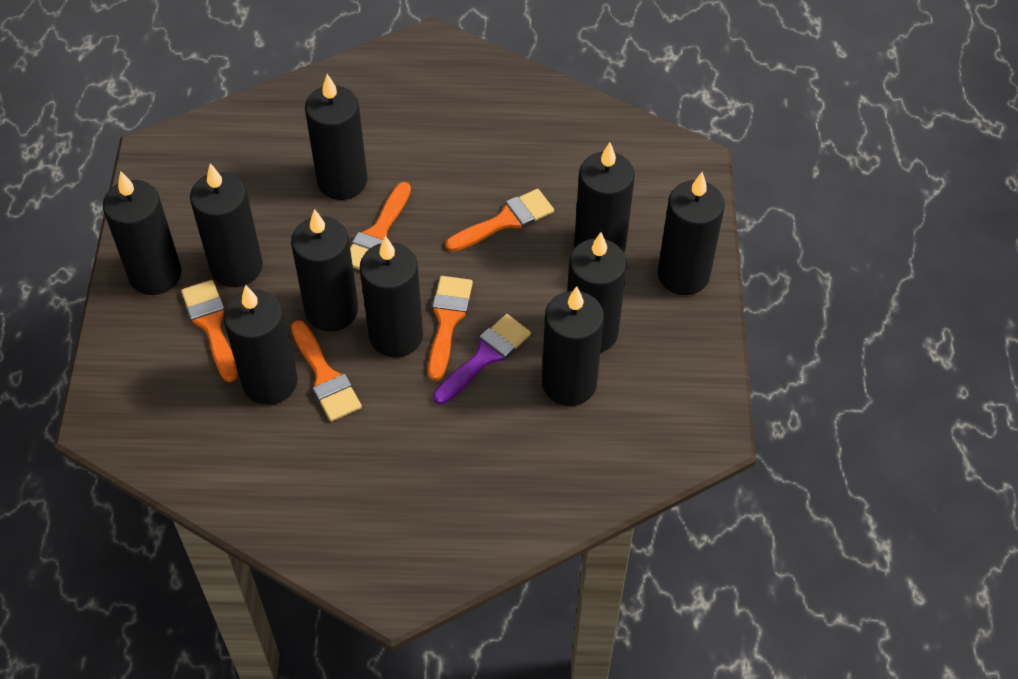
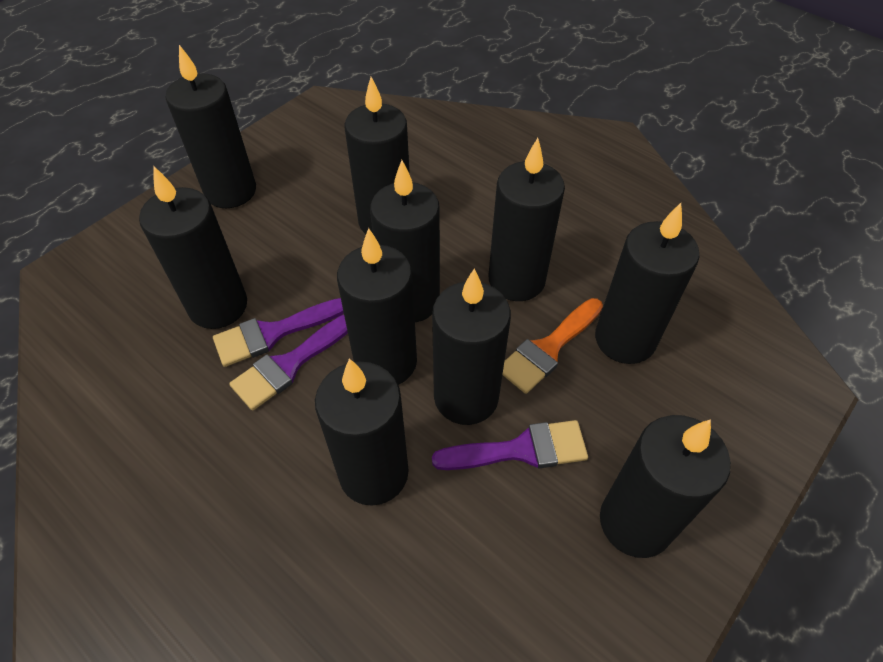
orange brush: [181,280,238,382] [291,320,362,422] [350,182,411,270] [428,276,473,381] [446,189,554,252] = 5 -> [503,298,603,394] = 1
purple brush: [433,314,531,405] = 1 -> [213,298,344,367] [229,315,348,411] [432,420,588,470] = 3

